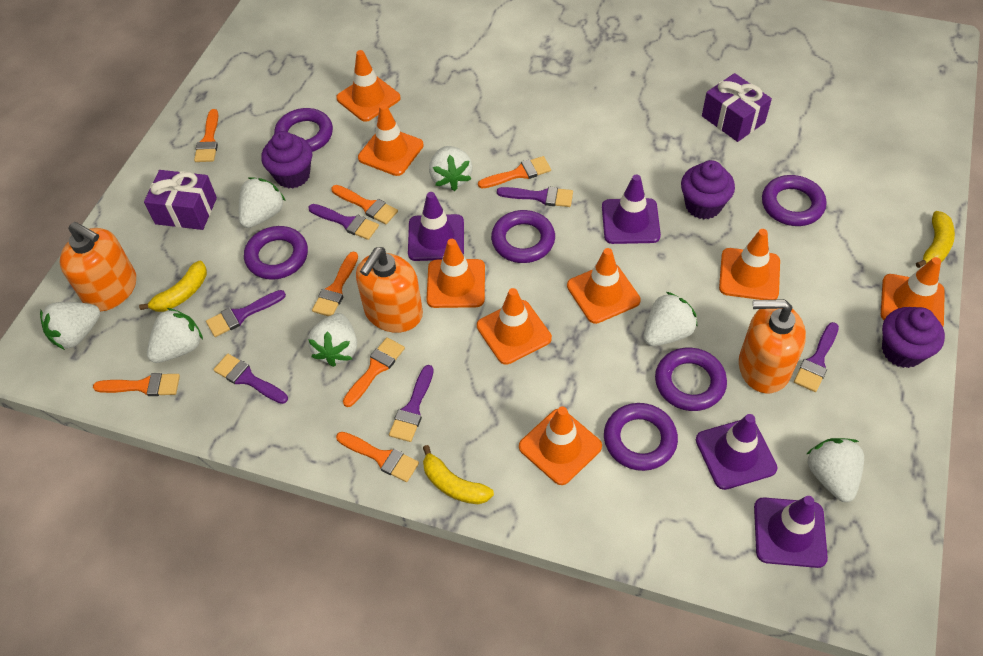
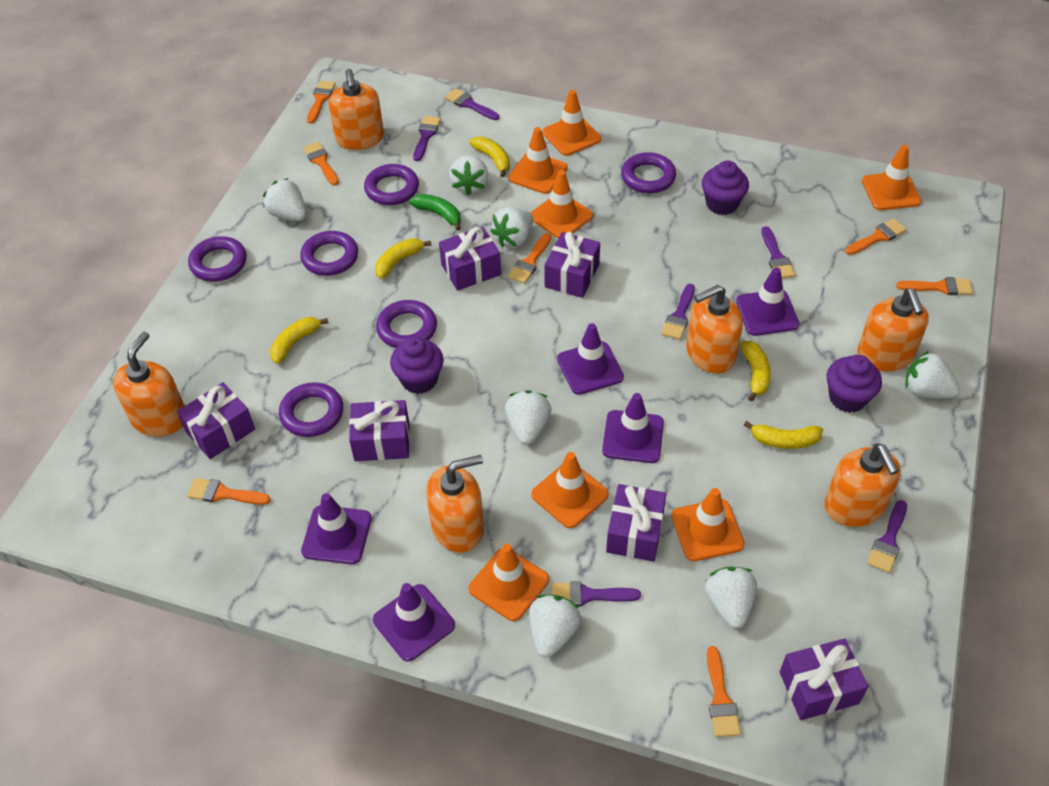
green banana: none = 0 -> [409,194,461,231] = 1
orange soap dispenser: [60,222,136,311] [356,247,423,333] [739,299,806,394] = 3 -> [113,332,185,436] [329,69,384,150] [426,455,484,553] [686,285,743,374] [824,443,901,527] [857,288,929,372] = 6
orange traffic cone: [336,50,401,122] [358,104,424,176] [427,239,485,308] [477,288,552,365] [519,406,602,485] [567,248,641,324] [719,229,780,300] [881,257,945,326] = 8 -> [469,544,549,621] [508,127,568,194] [530,170,593,238] [531,452,609,528] [543,90,601,156] [671,488,745,561] [862,145,921,210] = 7
purple gift: [144,170,217,230] [702,73,772,142] = 2 -> [177,382,255,459] [349,400,410,461] [439,227,501,291] [544,232,600,298] [606,484,666,562] [780,638,868,720] = 6
purple traffic cone: [408,192,464,261] [602,175,661,244] [696,414,777,490] [754,496,828,568] = 4 -> [301,493,372,564] [373,583,455,662] [557,323,624,395] [602,393,664,463] [736,267,799,336] = 5
yellow banana: [139,261,207,312] [423,445,494,504] [916,211,955,268] = 3 -> [270,317,329,364] [375,238,431,279] [469,136,510,177] [740,341,771,402] [744,421,823,449] = 5

